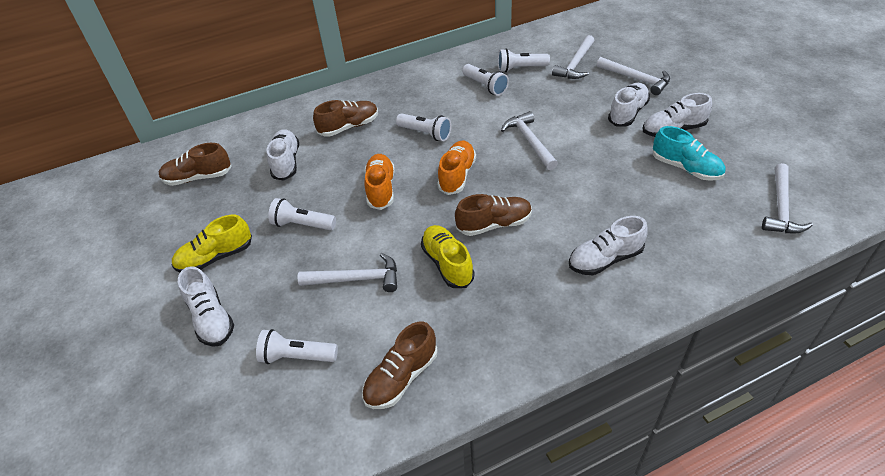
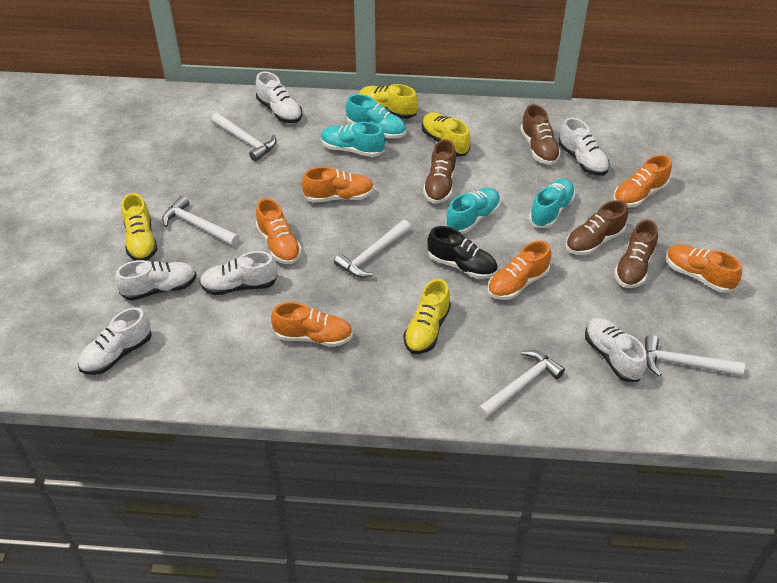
black shoe: none = 0 -> [427,226,498,279] = 1
orange shoe: [364,154,395,210] [437,141,476,195] = 2 -> [256,198,302,264] [271,302,353,347] [302,167,374,203] [488,241,551,300] [614,155,672,208] [666,244,742,293] = 6
turquoise shoe: [653,126,725,181] = 1 -> [321,122,385,157] [346,94,406,139] [445,188,500,234] [529,178,575,228] = 4
white flashlight: [256,329,338,364] [268,198,336,230] [396,113,451,141] [462,64,509,96] [498,49,550,72] = 5 -> none = 0
white shoe: [178,267,234,347] [267,129,299,181] [569,216,648,275] [608,83,650,126] [643,93,712,137] = 5 -> [78,307,152,375] [115,260,197,301] [199,251,278,295] [256,72,302,123] [558,117,610,176] [585,318,647,382] = 6
yellow shoe: [172,215,252,272] [421,225,474,288] = 2 -> [122,193,158,261] [359,84,418,119] [404,279,451,354] [422,112,470,157] = 4

